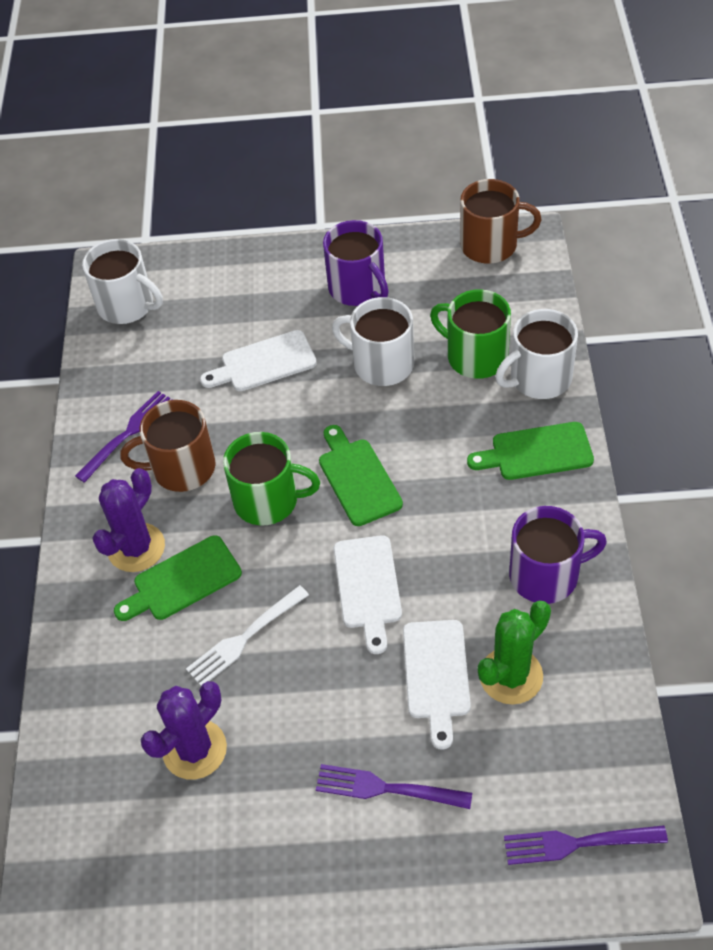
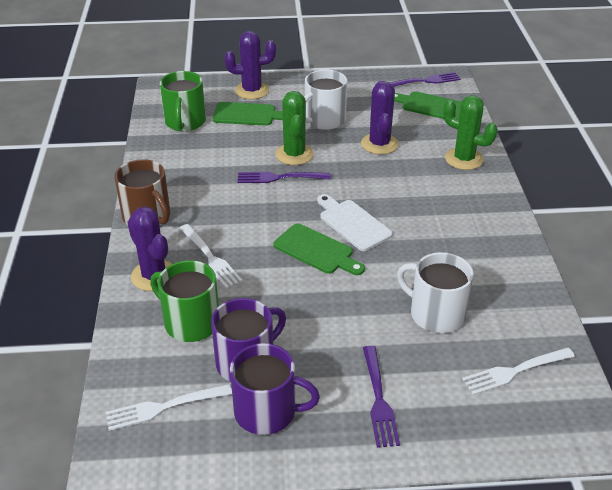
brown mug: [120,400,215,492] [460,179,541,264] = 2 -> [115,159,170,226] = 1
green cactus: [478,601,551,705] = 1 -> [275,91,314,165] [443,95,498,170] = 2
purple cactus: [92,468,165,572] [141,681,227,780] = 2 -> [127,206,172,291] [225,31,276,99] [361,81,399,155] = 3
white cutting board: [200,330,317,391] [334,535,402,654] [403,620,471,750] = 3 -> [317,194,393,251] = 1
white fork: [186,585,309,686] = 1 -> [106,384,232,431] [179,224,243,289] [462,347,575,395] = 3
white mug: [82,239,163,324] [332,297,414,386] [495,309,578,399] = 3 -> [304,70,347,130] [397,252,474,333] = 2

